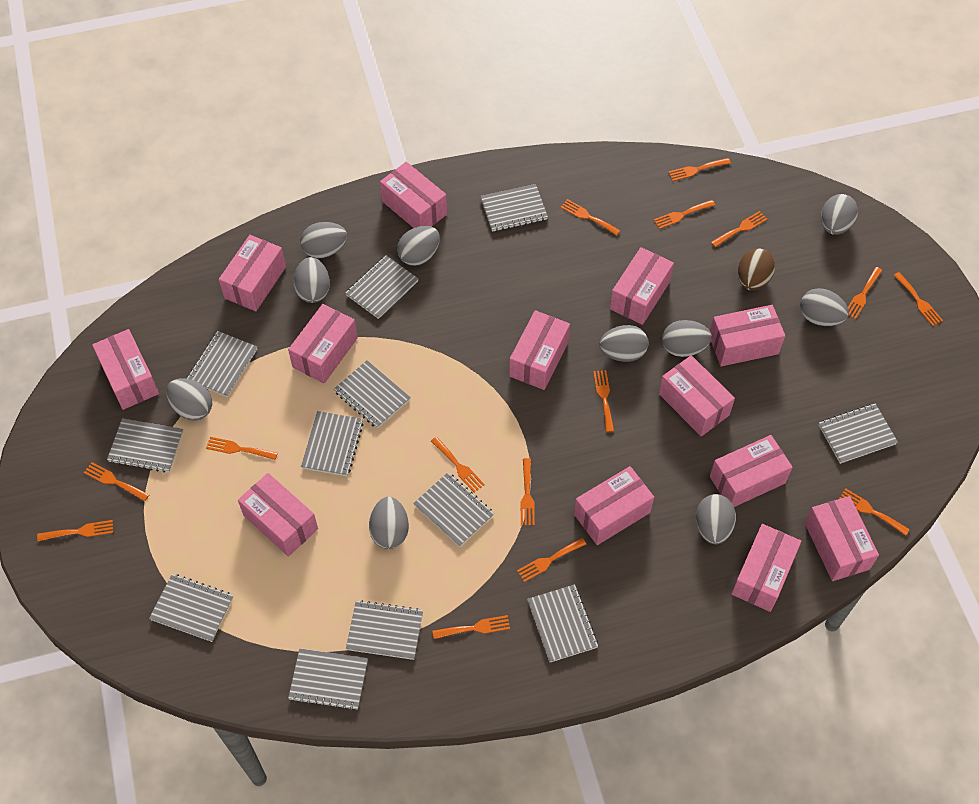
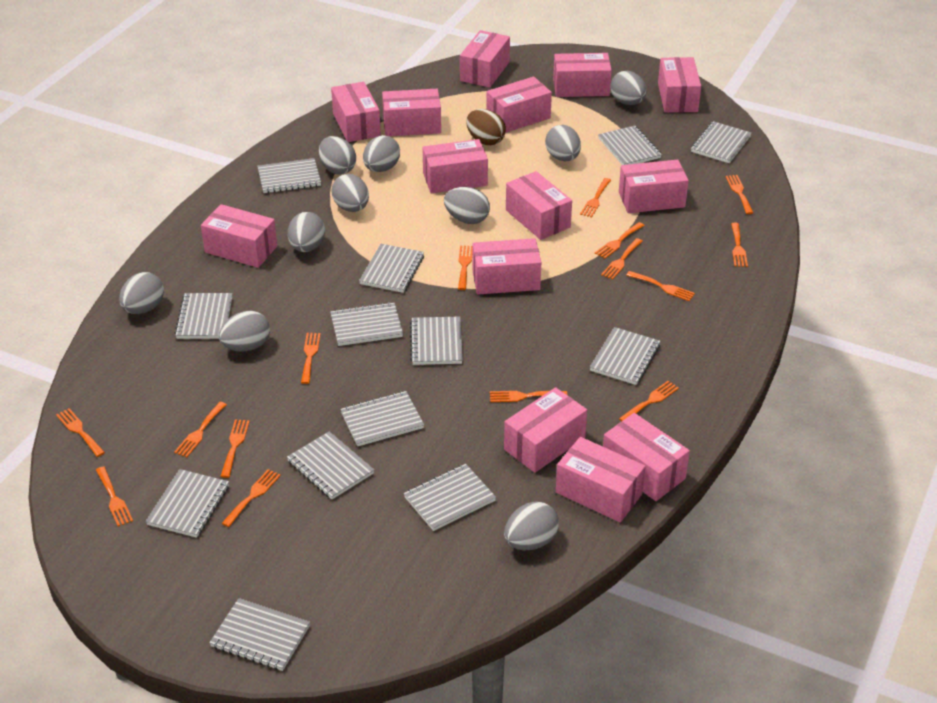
grey notebook: [107,418,183,472] [149,574,233,642] [187,331,257,397] [288,649,368,710] [301,411,364,476] [334,360,411,429] [345,255,418,319] [346,600,423,660] [413,472,494,547] [480,184,548,232] [527,584,598,662] [819,403,898,464] = 12 -> [146,469,229,538] [175,293,232,339] [209,598,310,671] [257,158,321,193] [287,431,374,499] [330,302,403,346] [340,391,424,446] [359,244,424,293] [404,464,496,531] [410,317,463,365] [590,327,660,385] [598,126,662,165] [691,121,751,163] = 13
pink box: [92,329,159,410] [219,235,286,311] [238,473,318,557] [288,304,358,383] [380,162,447,228] [509,310,570,390] [574,466,654,545] [610,247,674,325] [659,355,735,437] [710,305,785,366] [710,435,793,507] [731,524,802,612] [805,496,879,581] = 13 -> [201,204,277,268] [331,82,381,142] [382,89,441,136] [422,139,488,193] [460,30,510,88] [472,238,541,294] [486,77,552,133] [504,387,587,473] [506,171,572,240] [553,53,612,97] [556,437,646,522] [603,413,690,501] [619,159,689,213] [658,57,701,113] = 14

